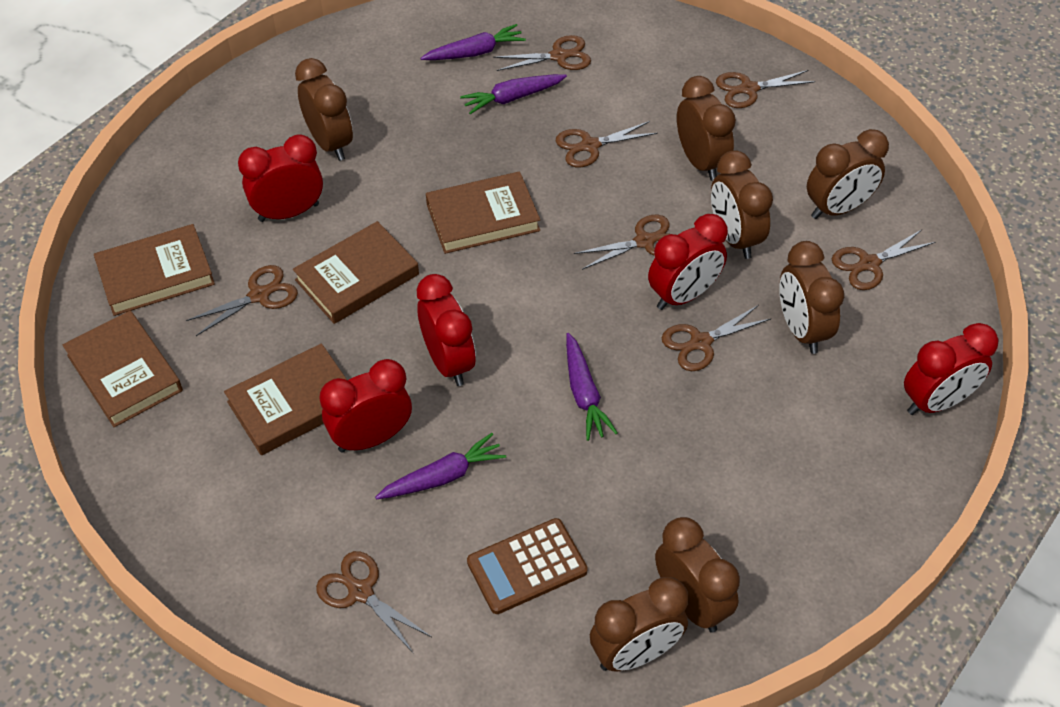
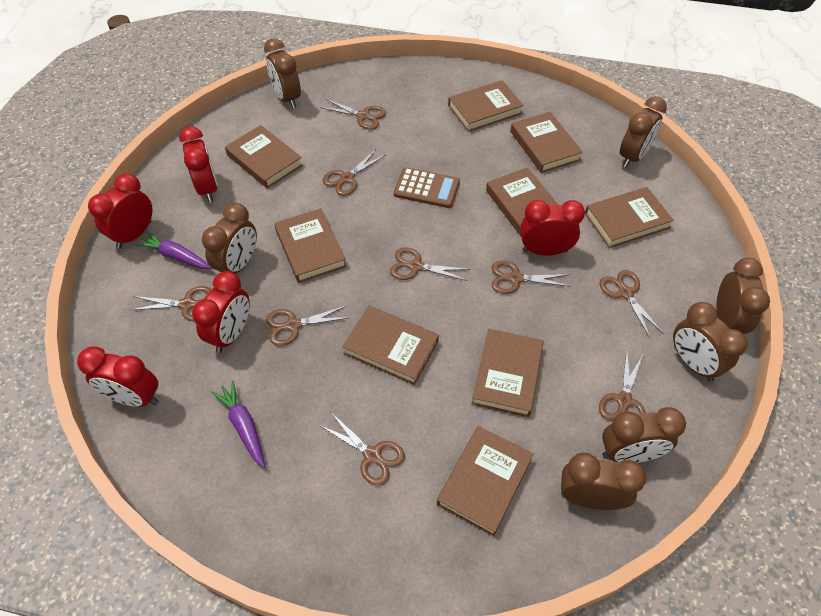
brown book: [63,311,183,427] [94,224,215,316] [224,343,347,455] [293,221,419,324] [426,171,540,254] = 5 -> [225,125,303,189] [274,208,347,283] [342,306,439,385] [437,426,533,537] [448,80,524,132] [472,329,544,417] [486,167,558,236] [510,112,583,173] [585,187,674,248] = 9
brown scissors: [186,265,298,336] [316,551,432,654] [493,35,591,71] [556,121,658,167] [574,215,670,270] [662,305,771,371] [716,70,816,108] [832,230,935,290] = 8 -> [131,286,212,322] [266,306,350,346] [319,414,405,486] [320,99,386,130] [323,149,385,196] [390,247,470,281] [492,260,571,294] [599,351,646,421] [600,270,664,338] = 9
purple carrot: [375,433,506,499] [420,24,526,60] [460,74,567,114] [566,333,618,441] = 4 -> [135,231,213,269] [211,381,265,468] = 2

